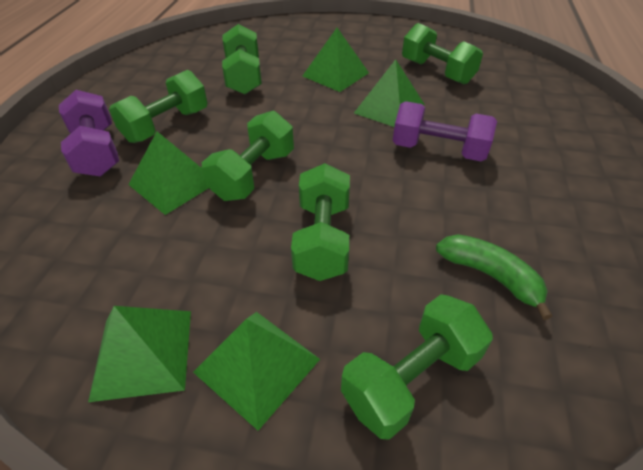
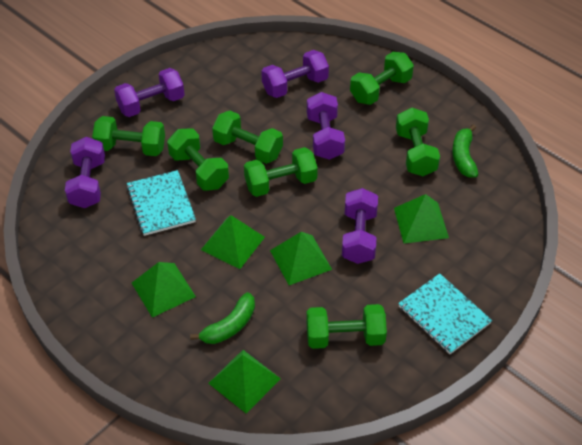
green banana: [436,234,553,320] = 1 -> [190,292,255,344] [452,124,478,178] = 2
green dumbbell: [109,70,207,143] [202,111,294,201] [222,24,262,94] [291,163,350,281] [341,294,493,440] [402,23,483,84] = 6 -> [92,116,165,156] [167,128,229,191] [212,111,283,164] [244,147,318,197] [306,304,387,349] [350,52,414,105] [396,108,440,176] = 7
purple dumbbell: [59,90,119,177] [393,102,497,161] = 2 -> [65,137,105,208] [114,68,185,117] [261,50,329,98] [307,92,345,160] [342,188,378,264] = 5
turquoise notebook: none = 0 -> [126,170,196,236] [398,273,492,354] = 2

